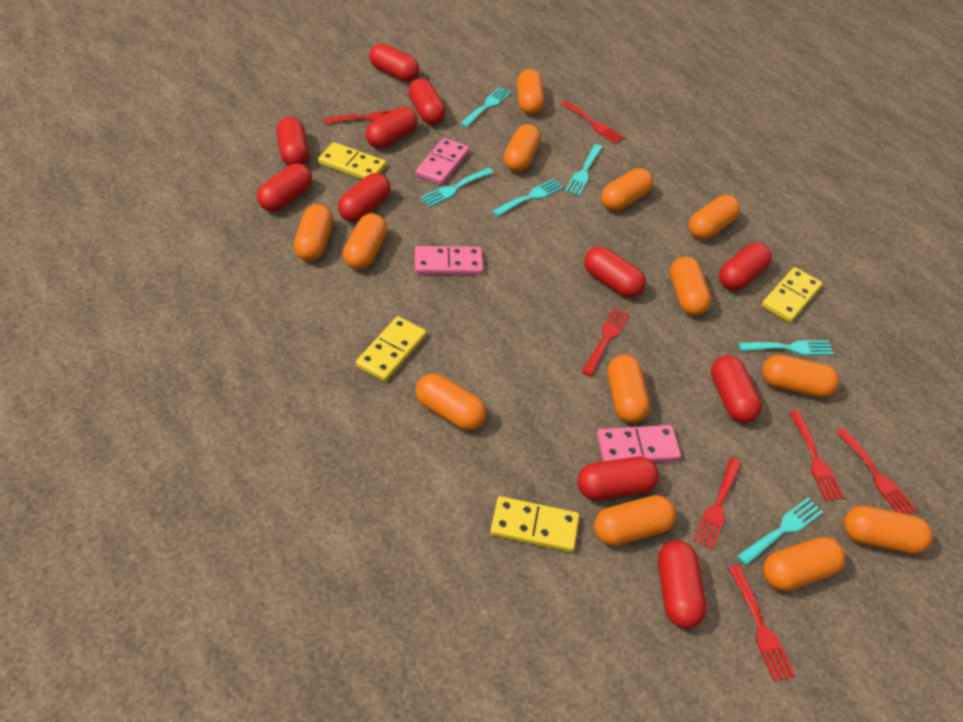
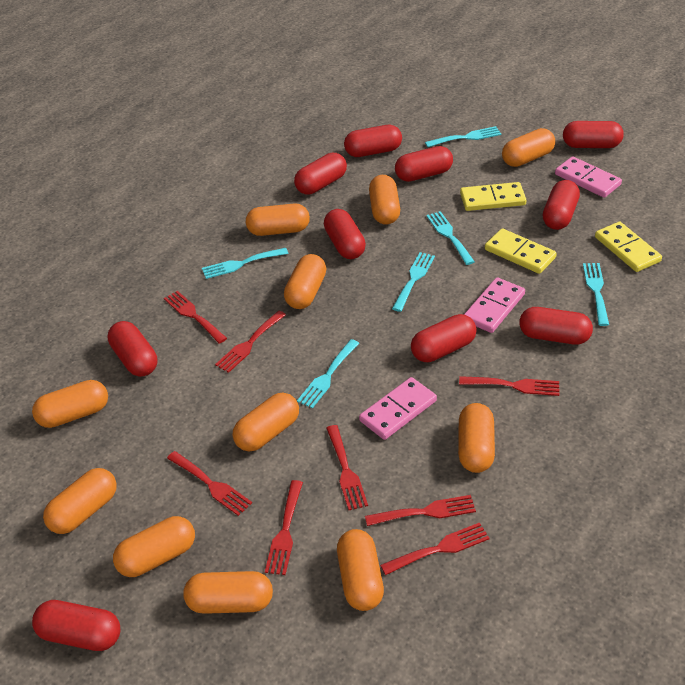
orange capsule: [294,204,333,261] [343,213,387,270] [415,374,487,430] [504,124,541,172] [517,69,545,115] [594,495,676,546] [601,168,653,211] [607,354,650,423] [670,257,711,316] [688,195,740,240] [762,355,839,398] [763,537,846,591] [844,506,933,554] = 13 -> [32,380,108,428] [43,468,117,534] [113,516,195,577] [183,571,273,614] [233,393,299,452] [246,204,310,236] [284,254,326,309] [337,529,384,611] [369,175,400,225] [458,403,495,473] [502,128,555,167] = 11
red capsule: [257,163,312,212] [277,117,309,166] [338,173,391,222] [366,107,418,148] [369,43,419,82] [408,78,446,125] [577,457,659,500] [584,246,646,298] [658,541,707,629] [711,355,762,423] [719,242,772,290] = 11 -> [32,600,120,651] [108,321,157,377] [294,153,347,195] [324,209,366,259] [344,125,402,157] [395,146,453,182] [411,314,477,362] [519,307,593,345] [543,180,580,230] [563,121,624,148] = 10
red fork: [323,110,393,124] [561,101,625,144] [582,307,630,376] [693,458,741,550] [729,565,795,682] [789,411,844,501] [836,428,917,514] = 7 -> [164,291,227,344] [167,451,252,516] [215,311,286,373] [265,480,303,575] [326,425,368,510] [365,495,476,526] [380,523,490,575] [459,376,559,396] = 8
yellow domino: [318,142,386,179] [356,316,426,382] [490,496,579,552] [761,267,822,323] = 4 -> [460,182,526,211] [485,229,557,274] [595,222,662,272] = 3

